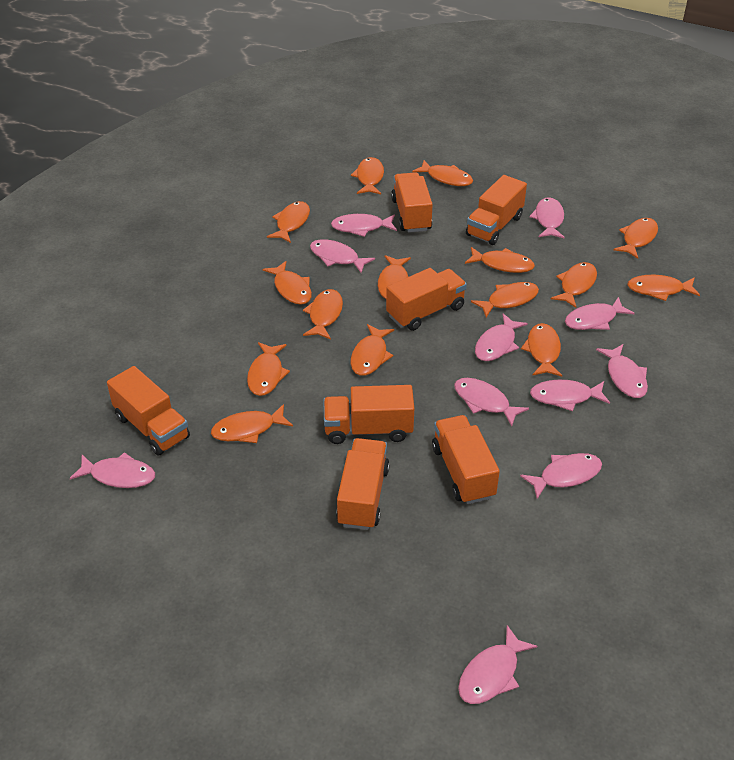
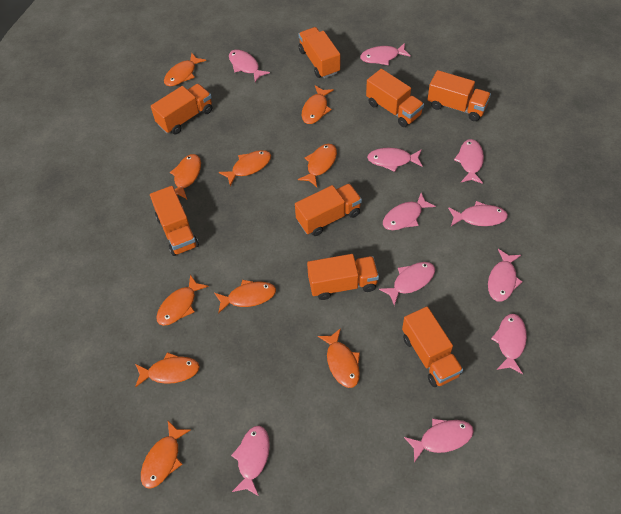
orange fish: [211,404,293,443] [247,342,290,396] [263,261,312,305] [267,201,310,243] [303,289,343,340] [351,157,384,194] [351,324,394,376] [378,255,411,299] [412,160,473,186] [465,247,535,273] [471,282,539,317] [521,323,562,377] [551,262,597,308] [614,218,658,259] [627,275,700,301] = 15 -> [135,352,200,388] [141,421,191,489] [156,275,209,326] [164,53,206,86] [170,154,201,199] [214,280,276,314] [219,150,271,186] [298,144,337,187] [301,85,334,124] [318,328,360,388] = 10
orange truck: [107,366,190,456] [323,385,414,444] [336,438,390,530] [386,268,467,331] [391,172,433,233] [432,415,500,504] [466,175,527,245] = 7 -> [150,186,199,256] [151,84,212,134] [295,183,362,236] [298,27,340,78] [307,254,379,300] [366,69,424,127] [402,307,463,387] [428,70,491,121] = 8

